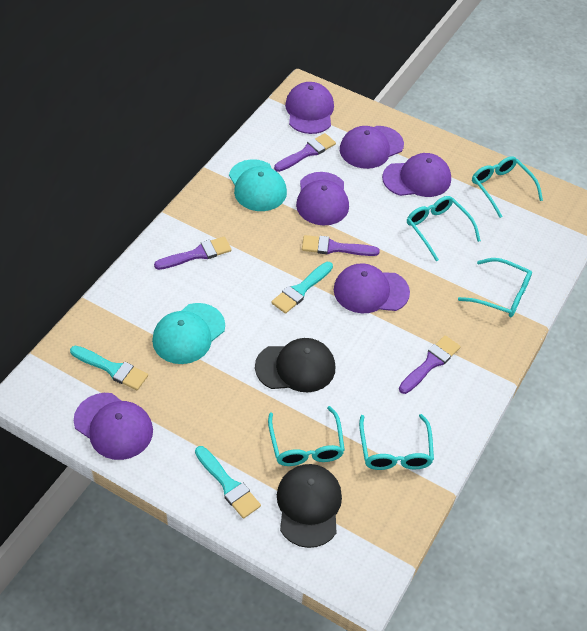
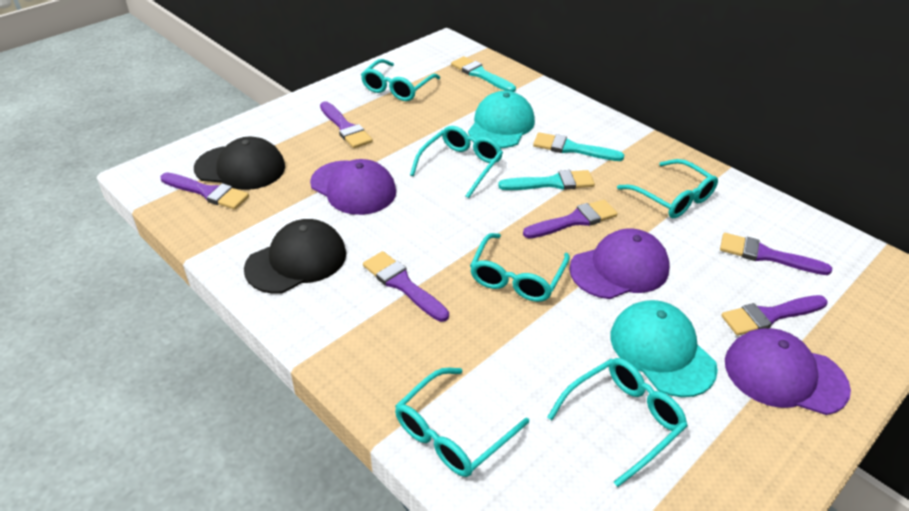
purple brush: [154,236,232,270] [274,133,336,172] [302,235,380,256] [399,335,460,394] = 4 -> [160,172,249,210] [320,101,373,148] [363,251,449,322] [523,200,618,238] [720,233,832,275] [721,295,828,336] = 6
purple cap: [74,393,153,460] [285,82,334,134] [296,172,349,225] [334,263,410,313] [340,126,404,169] [382,153,451,197] = 6 -> [310,159,396,215] [569,229,670,299] [725,328,851,415] = 3
turquoise glasses: [268,406,345,466] [359,414,434,470] [407,196,481,261] [458,258,532,317] [472,156,543,218] = 5 -> [361,59,440,101] [395,368,529,477] [410,126,503,198] [470,233,570,302] [547,358,688,487] [617,159,718,218] = 6

